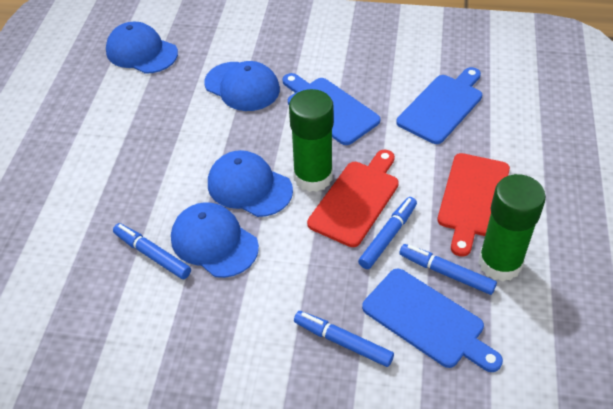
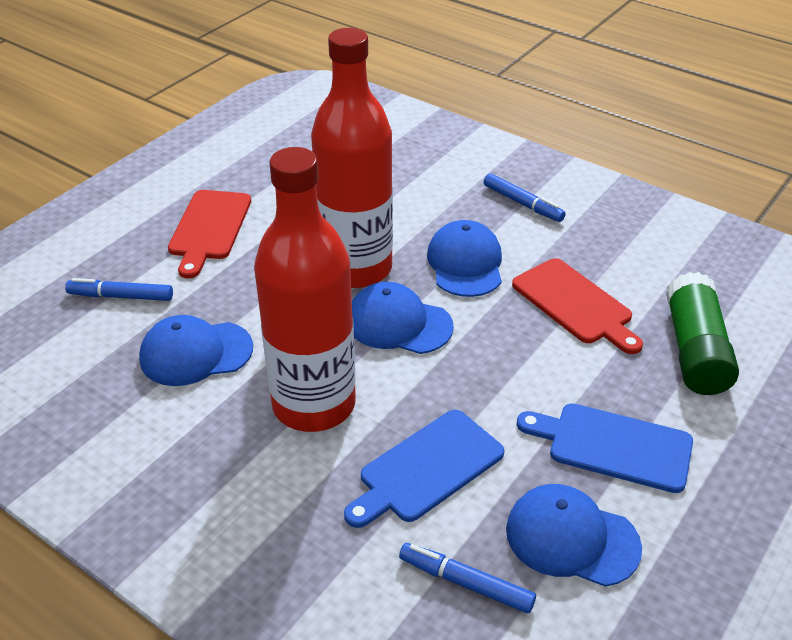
blue cutting board: [283,73,381,145] [362,269,503,372] [396,67,482,144] = 3 -> [344,410,505,528] [517,403,693,493] = 2
blue marker: [113,223,191,279] [294,311,394,367] [358,197,417,269] [399,244,497,295] = 4 -> [65,278,173,301] [399,543,536,613] [483,173,566,222] = 3
green glue stick: [289,89,334,192] [478,174,546,282] = 2 -> [666,272,739,395] = 1
red bottle: none = 0 -> [254,147,356,432] [311,28,393,288] = 2

